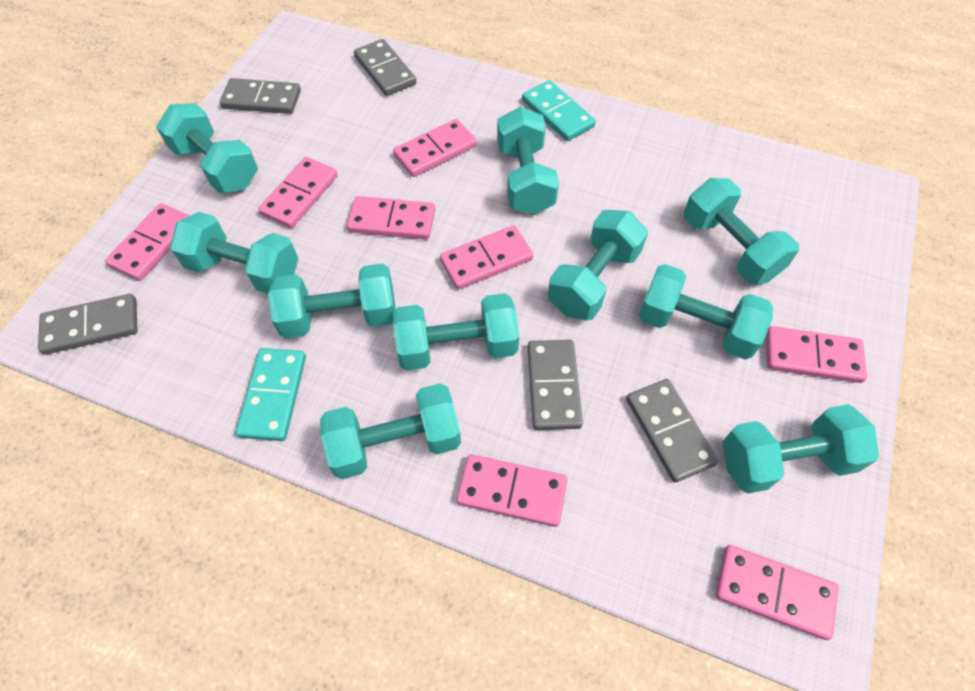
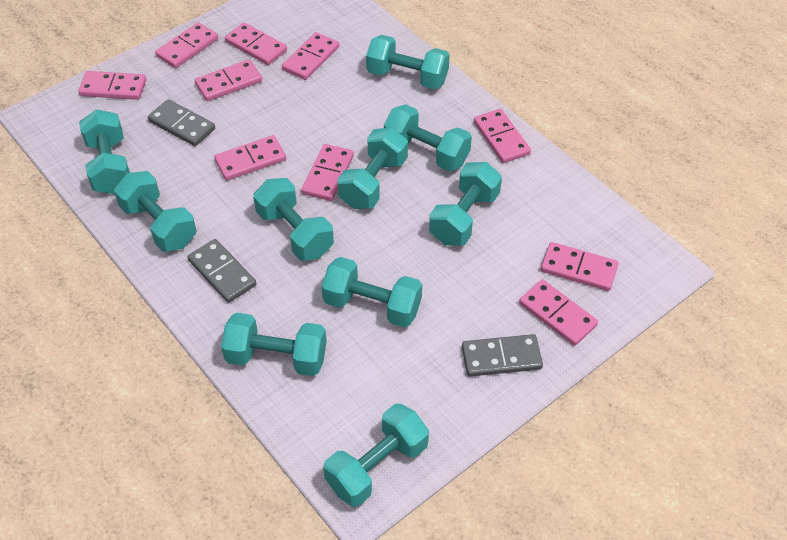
grey domino: [38,294,137,355] [220,78,301,114] [354,39,417,96] [528,340,583,430] [626,379,718,482] = 5 -> [148,99,215,146] [188,239,257,303] [462,334,543,377] = 3
pink domino: [105,203,190,281] [258,157,338,228] [347,196,435,240] [393,119,477,177] [440,225,533,289] [457,454,568,527] [715,545,839,640] [766,326,867,383] = 8 -> [78,71,146,100] [155,22,218,68] [195,59,262,101] [214,135,286,181] [225,22,287,65] [282,32,339,80] [301,144,354,201] [474,109,531,163] [519,279,598,346] [541,242,619,291] = 10
turquoise domino: [236,348,306,441] [522,80,596,141] = 2 -> none = 0

